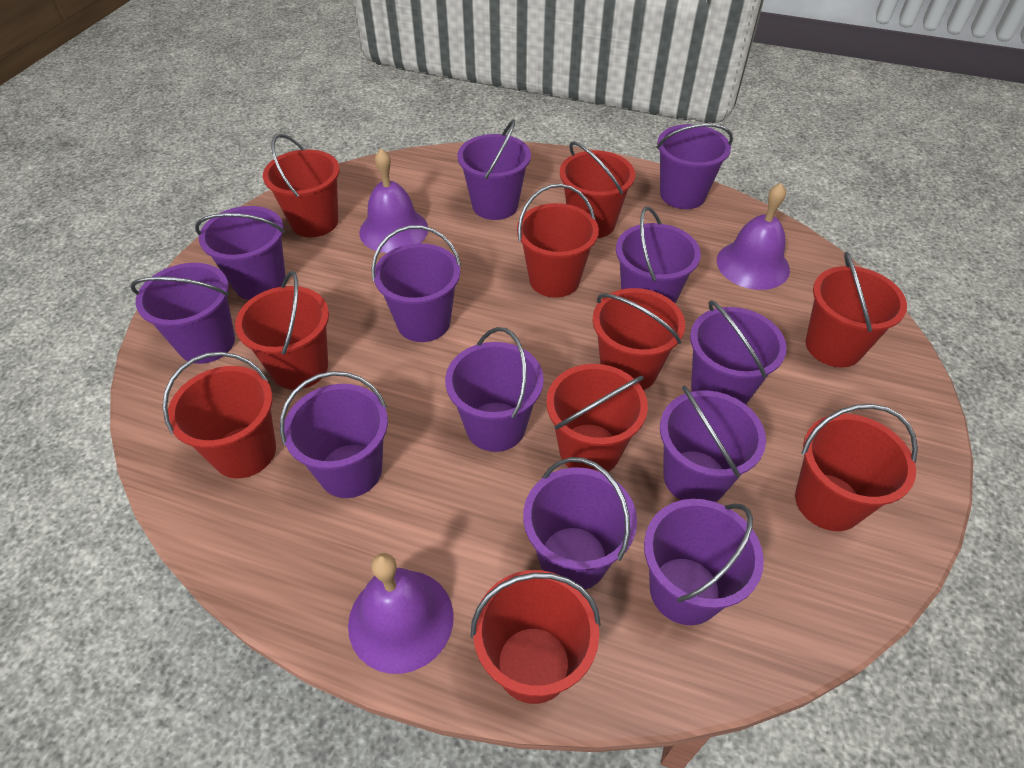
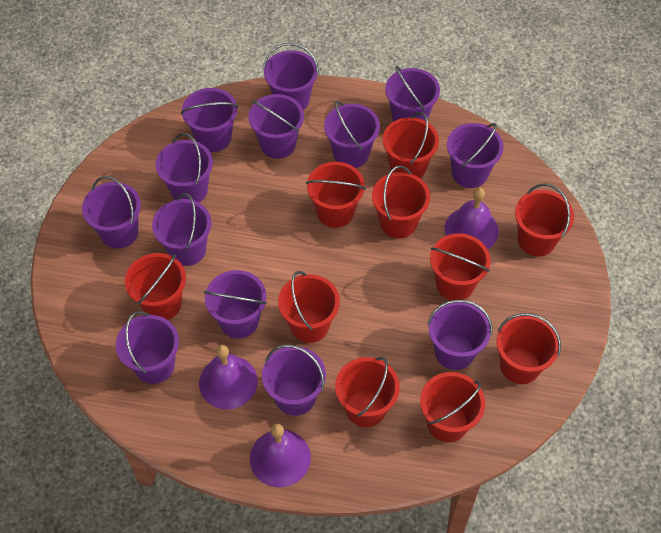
purple bucket: [130,263,235,364] [195,206,286,300] [280,371,388,498] [372,225,461,342] [445,327,544,452] [457,119,531,220] [523,457,637,589] [616,207,701,303] [644,499,764,625] [657,123,733,209] [660,385,766,502] [690,300,787,404] = 12 -> [82,176,141,248] [116,311,179,384] [152,193,212,266] [156,133,213,202] [181,88,238,152] [204,270,267,339] [249,94,304,159] [262,344,326,416] [263,43,319,110] [324,101,380,168] [385,66,440,122] [427,300,492,370] [447,123,504,188] = 13

